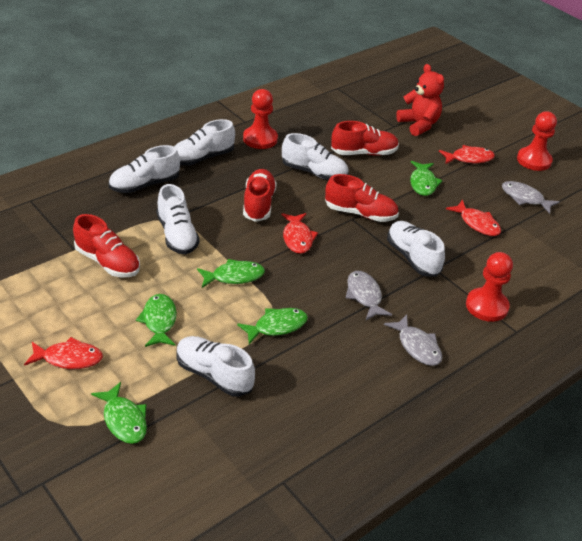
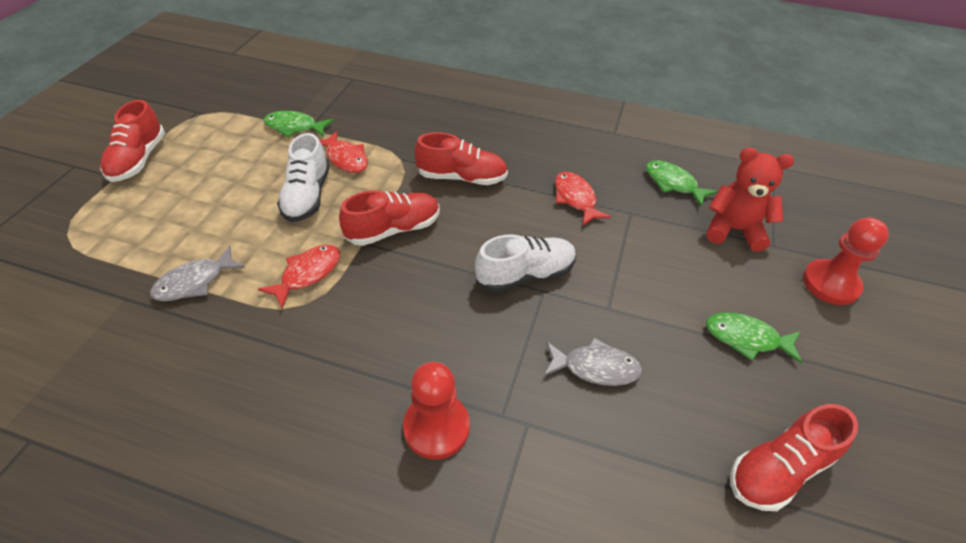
green fish: [91,382,147,444] [136,294,177,347] [197,259,265,288] [237,308,308,344] [410,161,443,196] = 5 -> [264,111,334,137] [646,160,718,206] [706,312,802,364] = 3
grey fish: [346,271,392,320] [384,315,442,366] [502,181,560,214] = 3 -> [150,246,245,301] [544,338,642,386] = 2
red fish: [24,337,103,369] [281,213,318,254] [439,145,495,164] [446,200,501,236] = 4 -> [258,245,340,308] [319,131,368,173] [555,172,611,226] = 3
red pawn: [243,89,278,149] [466,252,513,322] [517,111,557,171] = 3 -> [403,362,470,460] [803,217,889,305] = 2
white shoe: [109,145,180,193] [156,184,200,254] [174,119,235,166] [176,336,255,397] [282,133,349,180] [387,221,445,277] = 6 -> [277,133,330,222] [475,234,576,292] = 2

